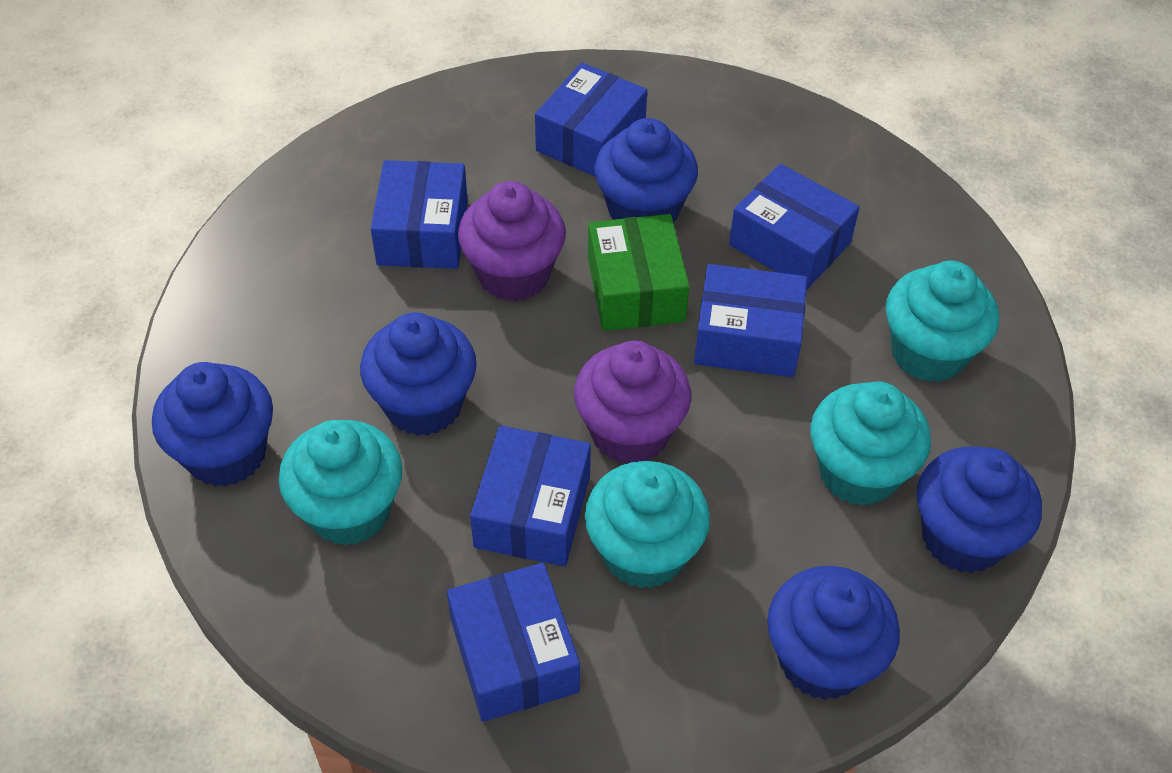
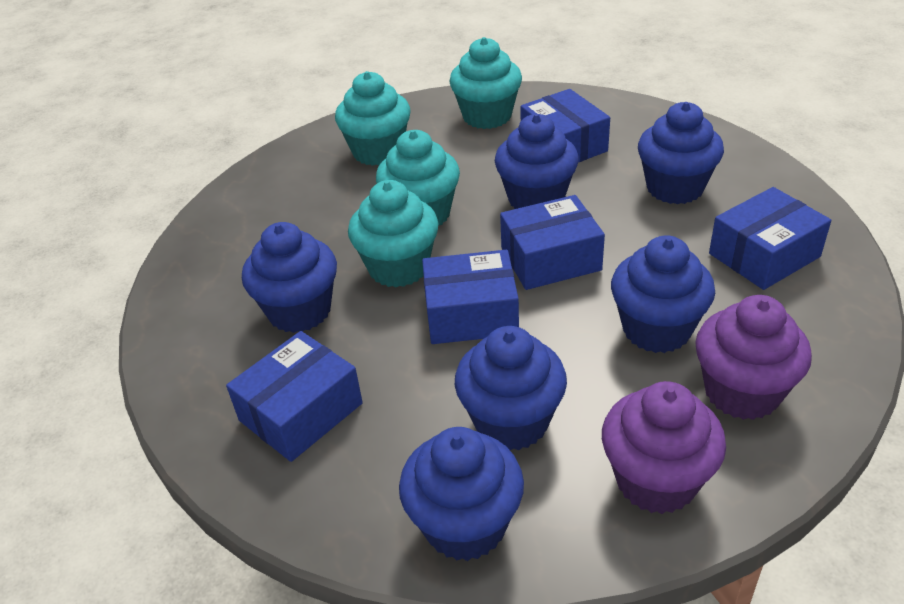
blue box: [371,160,468,269] [447,563,580,722] [470,426,591,566] [535,62,647,177] [694,264,807,377] [729,164,860,289] = 6 -> [226,331,363,462] [422,250,519,344] [500,195,605,290] [520,89,610,162] [709,187,831,290] = 5
blue cupcake: [152,362,273,487] [360,312,477,436] [594,118,698,223] [767,566,900,700] [917,447,1042,573] = 5 -> [242,222,337,333] [399,427,524,561] [455,326,567,450] [495,114,579,209] [611,235,715,353] [638,102,724,204] = 6
green box: [588,214,690,331] = 1 -> none = 0

